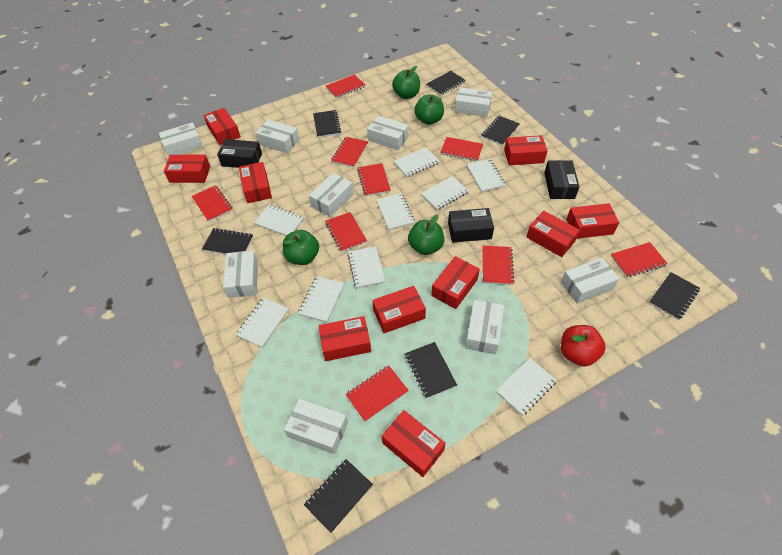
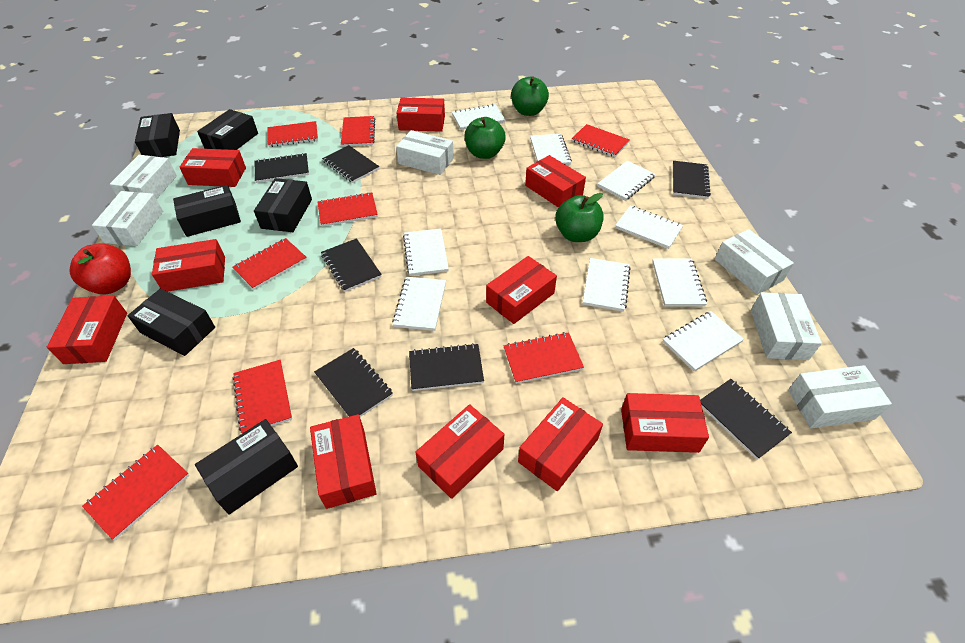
black box: [217,139,262,168] [448,208,494,243] [544,160,580,199] = 3 -> [127,289,215,356] [135,113,180,157] [173,185,241,237] [195,419,298,515] [197,109,258,150] [254,178,312,232] = 6
green apple: [283,230,319,265] [392,66,420,99] [408,215,444,255] [414,94,444,125] = 4 -> [465,117,506,159] [511,76,549,116] [555,193,604,242] = 3
red notebook: [192,185,233,222] [325,212,367,252] [326,74,365,98] [331,137,368,168] [346,365,409,422] [357,163,391,196] [440,137,483,161] [482,246,514,285] [611,242,668,277] = 9 -> [82,445,189,540] [232,360,292,434] [233,238,307,290] [267,121,318,147] [317,192,378,227] [341,116,375,147] [503,332,584,384] [572,124,630,157] = 8
white box: [159,122,203,156] [223,250,258,298] [255,120,299,154] [284,399,348,454] [309,173,354,217] [367,116,408,150] [455,87,492,117] [465,300,504,354] [561,258,620,304] = 9 -> [92,191,163,246] [110,155,177,199] [396,130,454,175] [715,229,794,295] [751,292,822,360] [788,365,892,428] = 6

